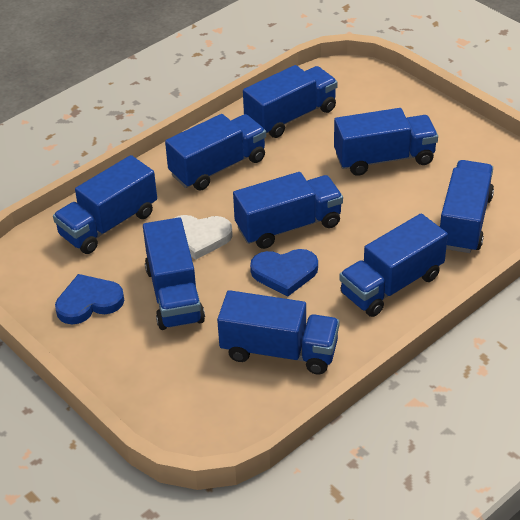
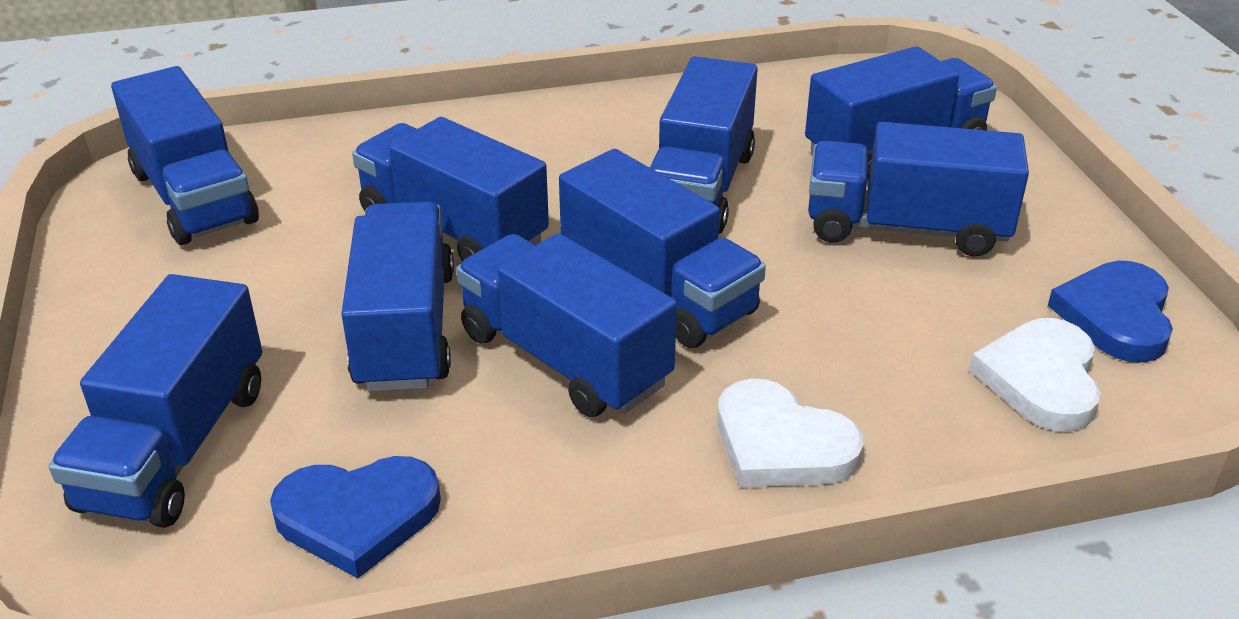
white heart: [175,215,233,260] = 1 -> [717,379,864,487] [969,318,1101,431] = 2

